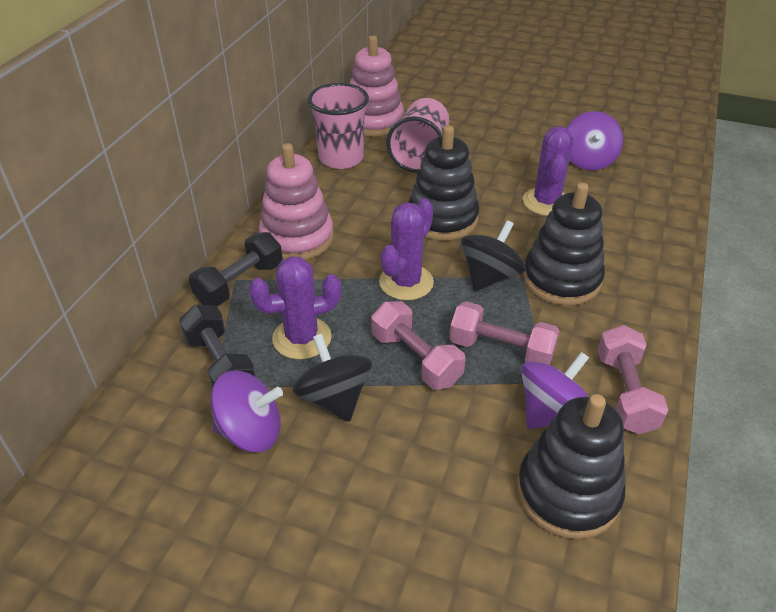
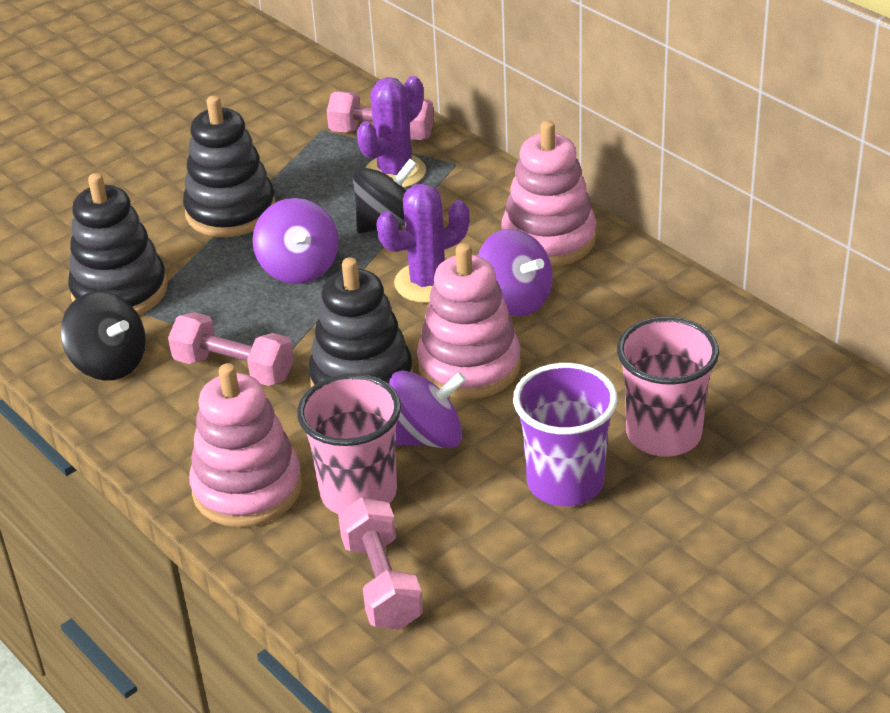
black dumbbell: [179,305,256,388] [189,232,283,307] = 2 -> none = 0
pink stacking toy: [259,143,334,260] [350,35,404,136] = 2 -> [189,363,302,527] [417,243,521,399] [502,120,596,267] = 3
purple cactus: [249,256,342,360] [379,199,434,301] [523,126,573,216] = 3 -> [357,76,426,188] [376,183,469,303] = 2
purple cup: none = 0 -> [513,363,617,506] = 1

